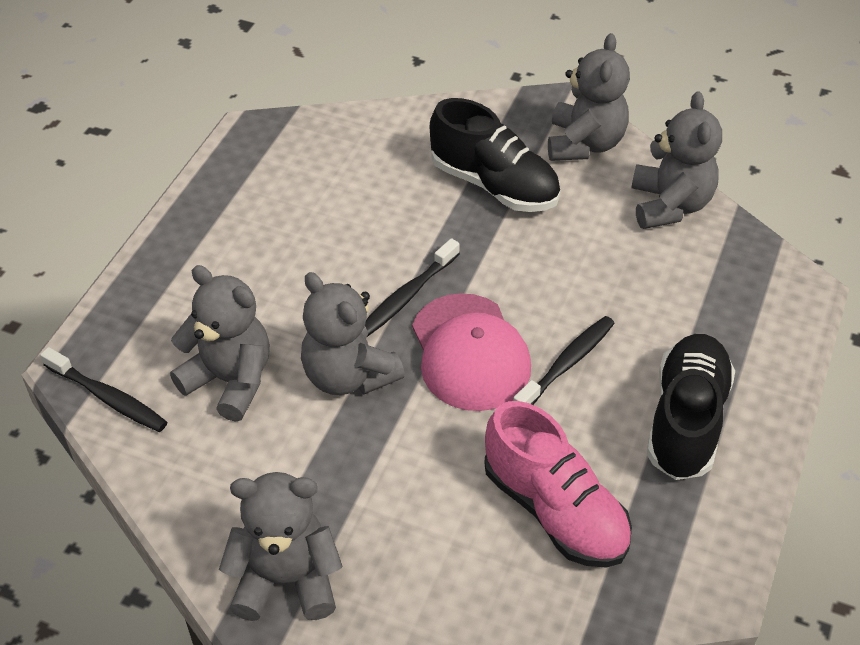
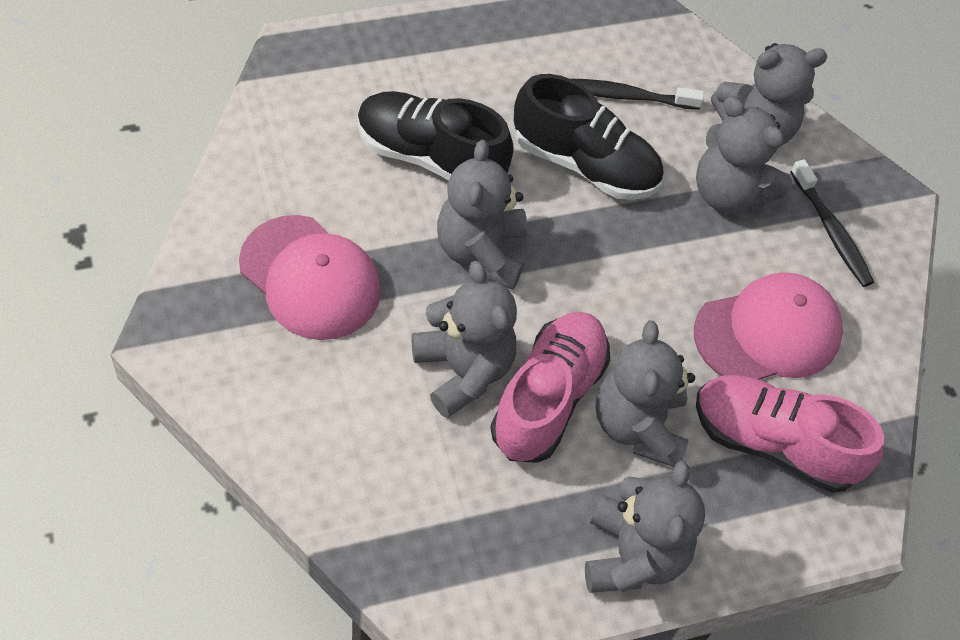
black toothbrush: [40,347,167,432] [365,238,460,337] [513,316,615,405] = 3 -> [572,79,704,110] [790,159,874,287] = 2
grey teddy bear: [170,265,270,422] [219,472,342,621] [301,272,405,395] [548,33,630,161] [632,91,722,229] = 5 -> [412,261,517,418] [437,140,527,290] [585,460,705,593] [595,321,695,467] [696,97,792,213] [711,43,827,145] = 6
pink cap: [412,293,531,411] = 1 -> [239,215,381,340] [694,272,843,380] = 2
pink shoe: [484,401,632,568] = 1 -> [490,312,610,463] [696,375,884,493] = 2

